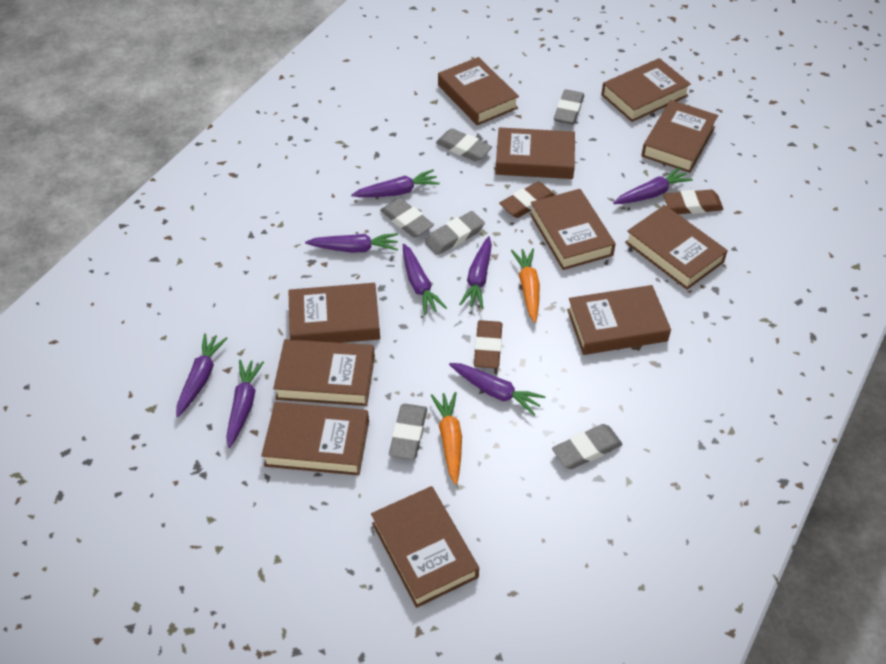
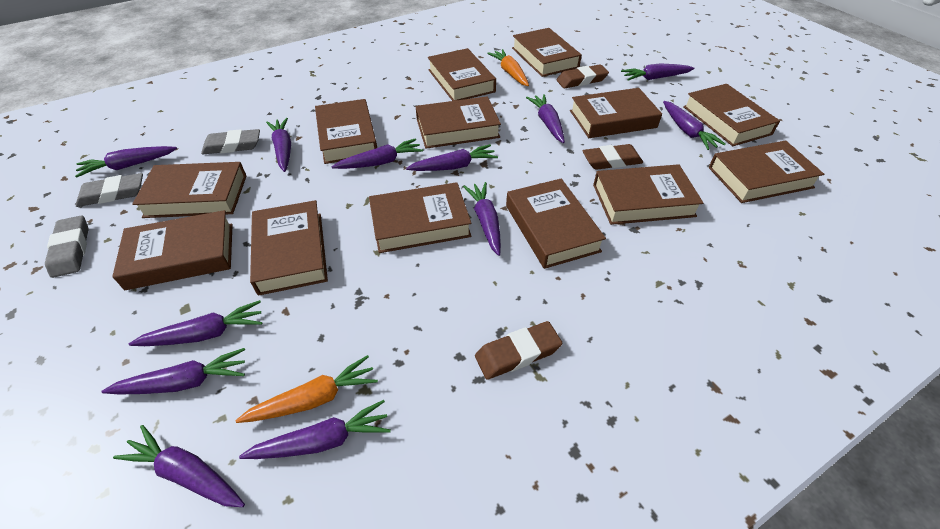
brown book: [261,402,369,476] [273,339,375,406] [288,283,380,343] [371,486,479,608] [438,57,519,125] [495,127,575,179] [530,189,616,270] [567,285,671,355] [601,58,691,122] [625,205,728,290] [641,100,718,173] = 11 -> [112,210,233,290] [132,162,247,218] [250,200,328,296] [315,99,377,164] [369,182,471,253] [416,96,501,149] [428,48,496,101] [506,179,606,269] [512,28,582,77] [570,88,662,138] [593,164,704,225] [683,84,780,146] [709,141,824,203] = 13
grey eraser: [380,198,434,238] [389,404,427,460] [425,211,485,255] [436,128,492,162] [552,424,623,469] [554,89,584,125] = 6 -> [45,216,89,278] [76,173,143,207] [201,129,260,154] = 3
purple carrot: [176,333,228,417] [226,360,264,448] [305,233,398,253] [351,170,440,197] [403,244,447,315] [449,363,546,415] [459,236,492,309] [613,167,693,204] = 8 -> [75,146,177,178] [101,348,245,394] [113,425,245,507] [129,300,262,346] [239,400,391,459] [266,118,291,172] [332,138,423,169] [406,144,498,171] [463,182,501,256] [526,94,565,143] [621,63,695,81] [663,101,726,150] = 12

